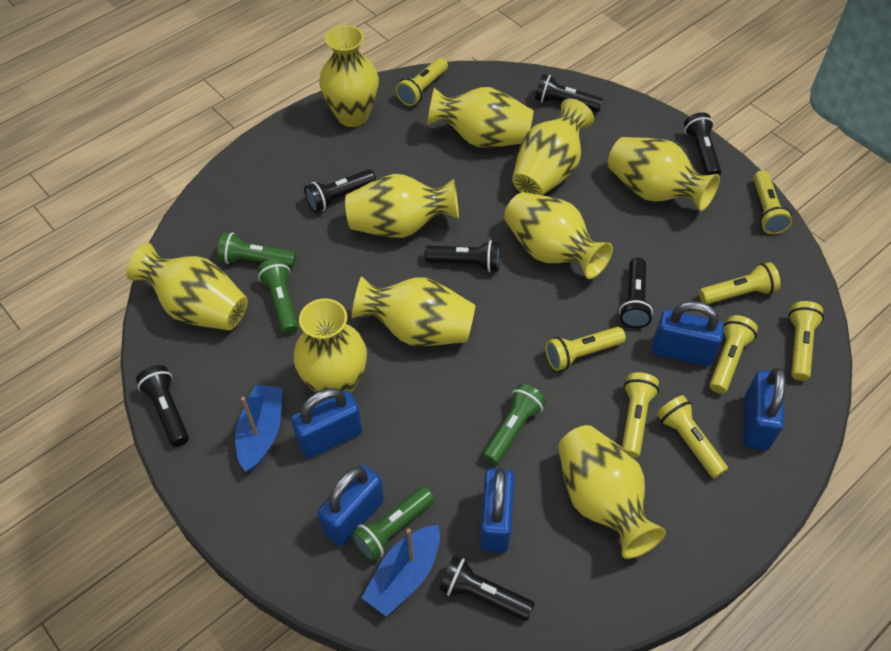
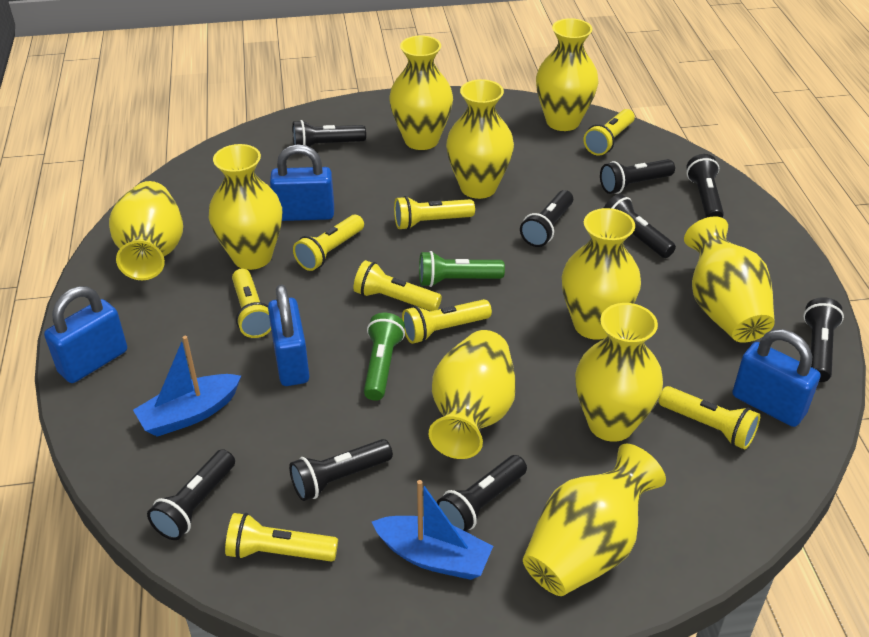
black flashlight: [136,365,189,447] [304,169,376,213] [424,240,500,272] [439,556,535,621] [535,74,603,112] [619,257,653,328] [684,112,722,176] = 7 -> [147,449,235,540] [289,439,393,501] [292,120,366,147] [437,455,527,532] [520,190,573,247] [600,159,675,194] [604,194,676,258] [686,154,724,218] [803,297,844,382] = 9
blue padlock: [291,388,362,458] [318,465,384,546] [480,468,514,553] [652,301,724,366] [743,367,786,451] = 5 -> [44,286,127,383] [268,284,309,386] [270,144,334,221] [732,329,820,427] = 4
green flashlight: [217,232,296,268] [258,258,298,334] [351,486,435,562] [483,384,546,465] = 4 -> [364,313,405,401] [419,251,505,287] = 2

